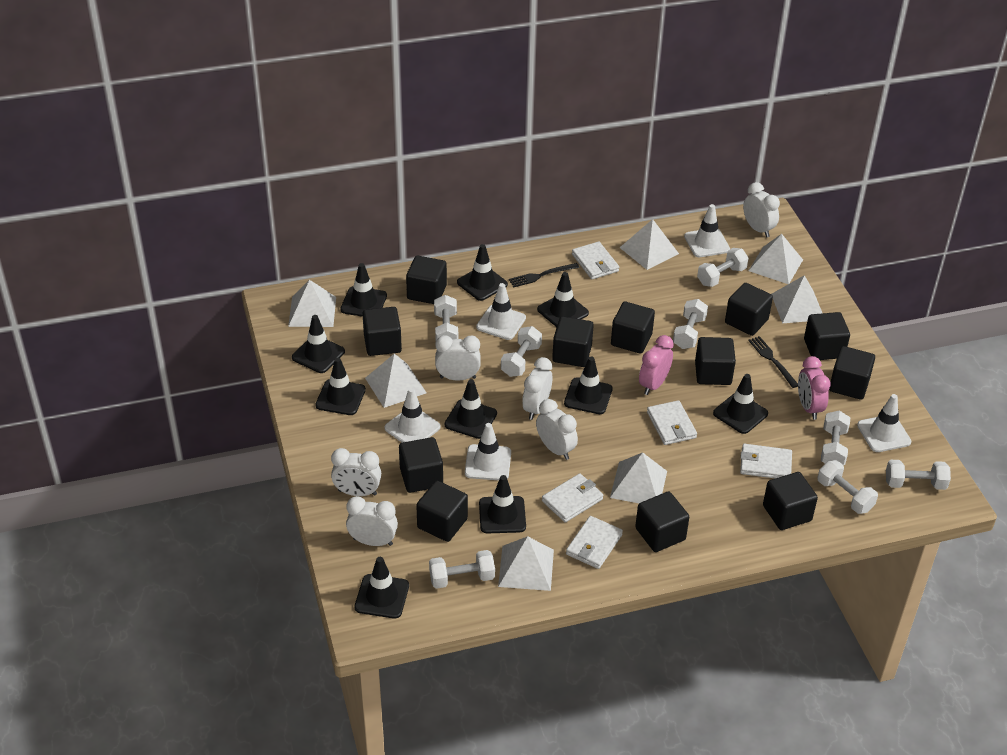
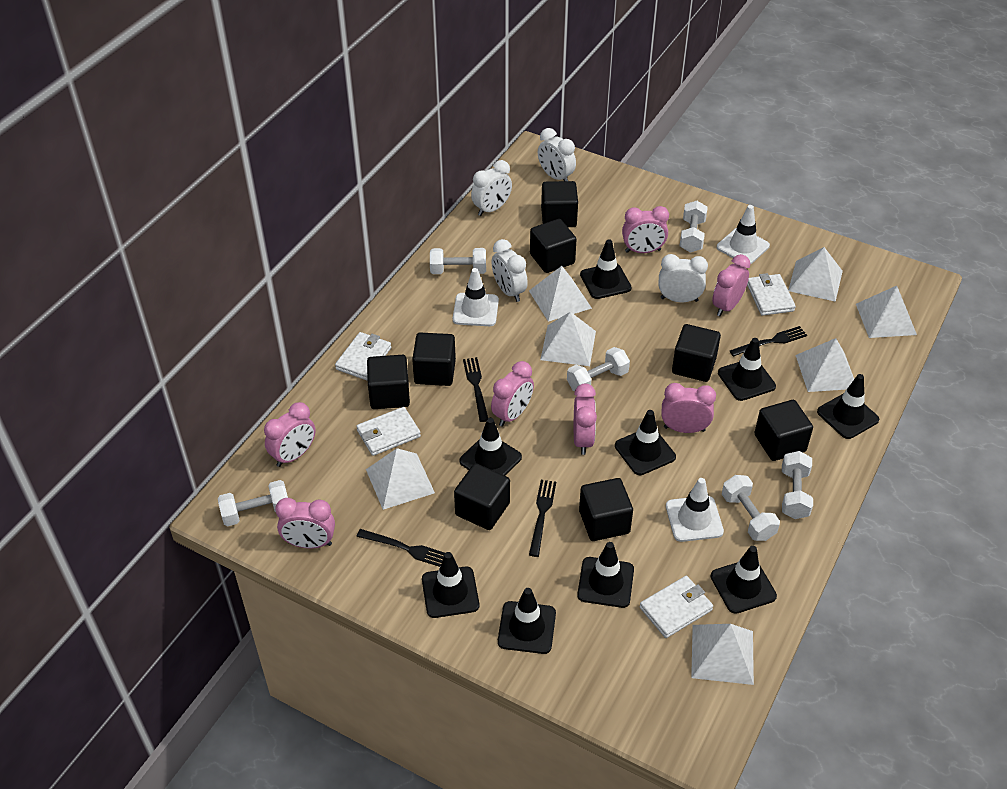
black cube: [362,307,402,356] [399,437,443,493] [406,256,447,304] [416,481,468,542] [552,316,594,367] [611,302,655,354] [635,491,689,552] [695,337,736,385] [725,283,773,336] [763,472,818,530] [804,312,850,360] [829,346,875,400] = 12 -> [367,355,410,409] [412,333,456,386] [454,463,510,530] [530,219,577,273] [541,181,578,227] [579,478,633,541] [672,324,721,382] [754,400,813,461] = 8
black fork: [509,263,579,288] [748,336,798,388] = 2 -> [356,529,445,567] [463,357,488,422] [529,480,556,557] [730,326,807,357] = 4
black traffic cone: [292,315,345,373] [315,358,366,415] [340,263,387,317] [355,557,409,619] [445,379,497,439] [457,244,508,301] [479,475,526,533] [537,272,589,327] [564,357,613,414] [713,374,768,434] = 10 -> [422,552,479,618] [459,418,522,476] [498,588,556,654] [577,542,634,608] [580,239,632,299] [615,410,676,475] [711,546,777,614] [718,338,776,401] [817,374,879,439] = 9
pink clock: [639,335,674,395] [798,356,831,420] = 2 -> [264,402,316,467] [275,498,335,548] [491,361,534,427] [574,384,597,455] [622,206,669,253] [662,383,716,433] [712,254,750,316] = 7
white clock: [331,448,381,496] [346,496,398,546] [435,335,481,381] [522,357,552,420] [536,399,578,460] [743,182,780,237] = 6 -> [471,160,512,216] [492,239,528,302] [538,128,576,181] [659,254,708,302] = 4
white dumbbell: [429,550,495,589] [434,295,458,340] [501,326,542,377] [673,299,708,349] [697,248,748,287] [817,460,878,514] [821,411,850,465] [886,460,951,490] = 8 -> [218,480,288,527] [430,248,486,274] [567,347,630,391] [680,201,708,253] [722,475,780,541] [782,451,813,519] = 6
white traffic cone: [385,388,441,443] [465,423,511,480] [476,283,526,340] [684,204,730,257] [857,394,911,452] = 5 -> [453,268,499,326] [666,478,724,542] [717,205,770,264] = 3
white wallet: [542,473,603,522] [566,516,623,569] [572,242,619,279] [647,400,697,445] [740,444,792,479] = 5 -> [335,332,391,380] [356,407,421,456] [640,576,713,638] [747,273,796,316] = 4

